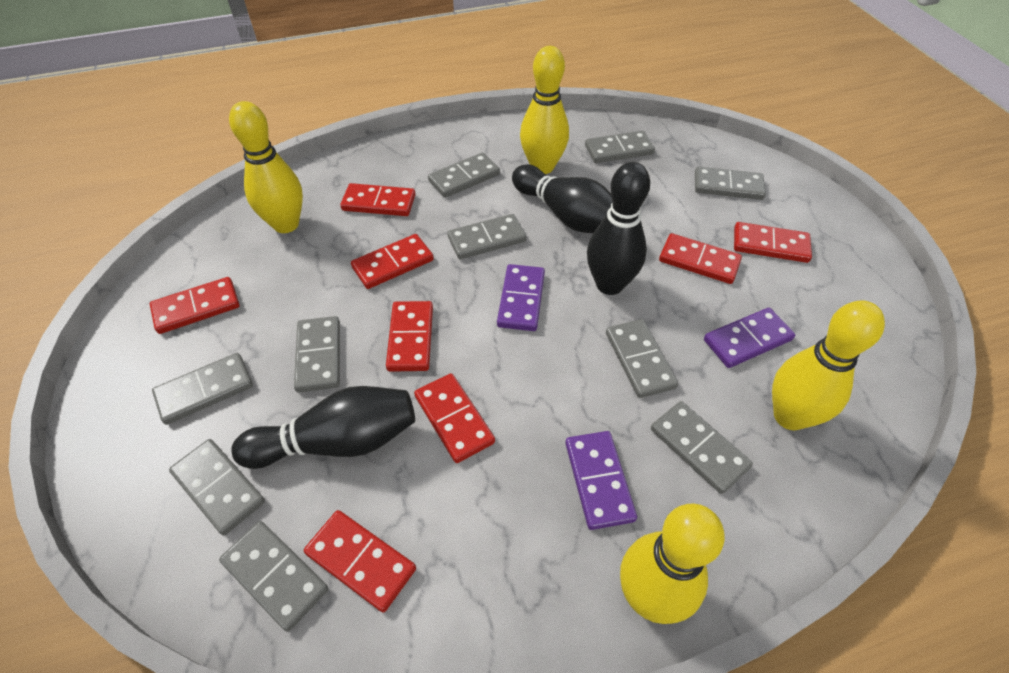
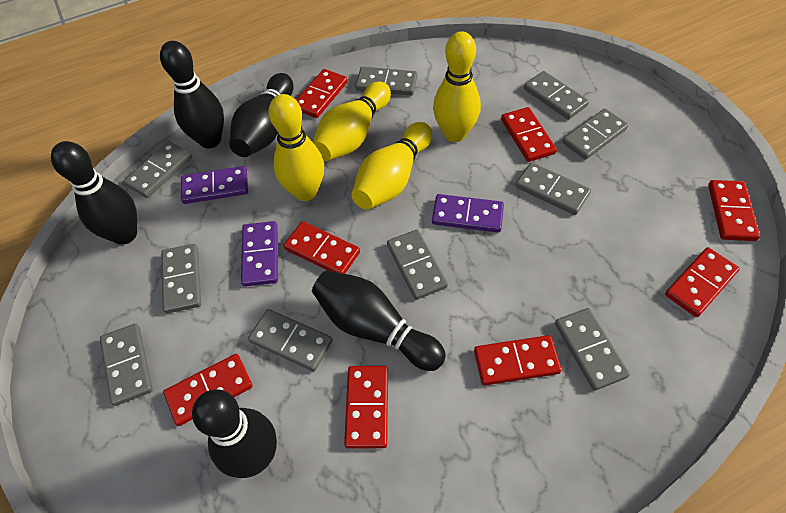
black bowling pin: [231,386,415,469] [512,164,612,233] [587,162,650,295] = 3 -> [51,141,137,245] [160,41,224,148] [192,389,277,478] [229,73,294,157] [312,270,446,371] = 5

